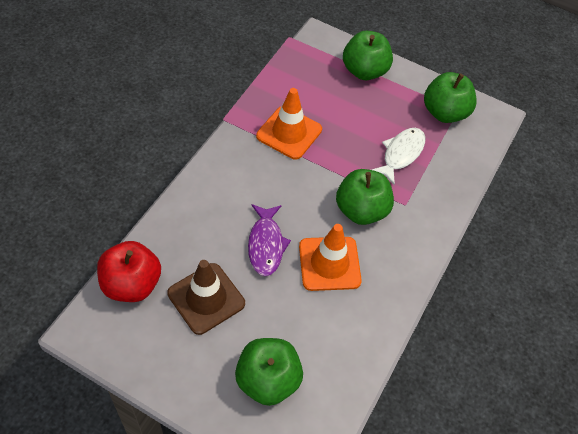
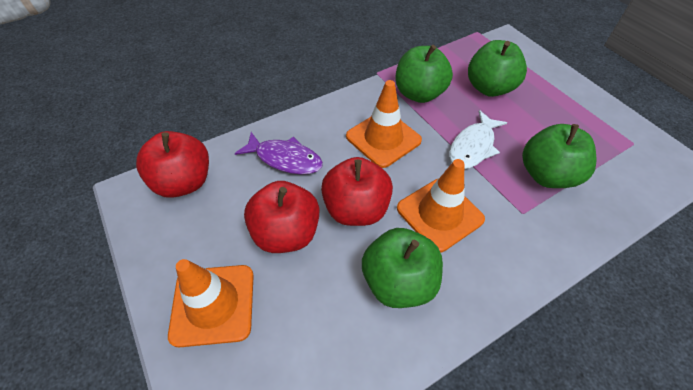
brown traffic cone: [167,260,245,335] = 1 -> none = 0
orange traffic cone: [256,88,322,160] [299,224,362,291] = 2 -> [168,259,254,348] [346,80,422,168] [397,159,485,252] = 3
red apple: [97,241,161,302] = 1 -> [136,131,209,198] [244,181,319,253] [321,157,393,226] = 3

